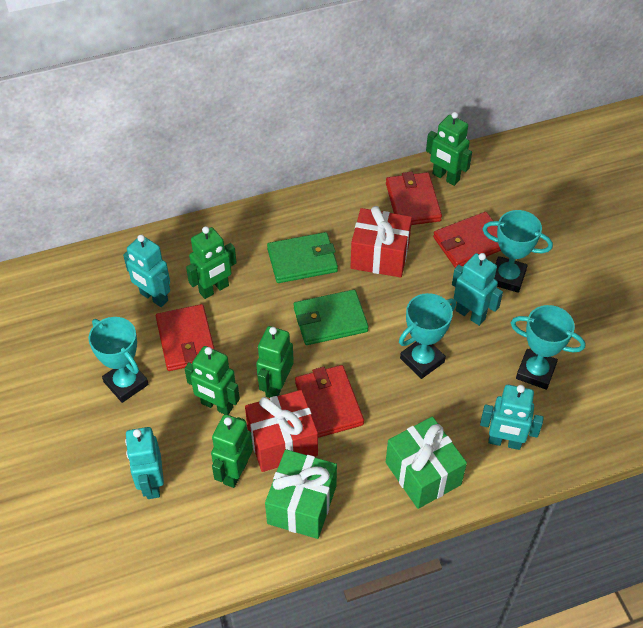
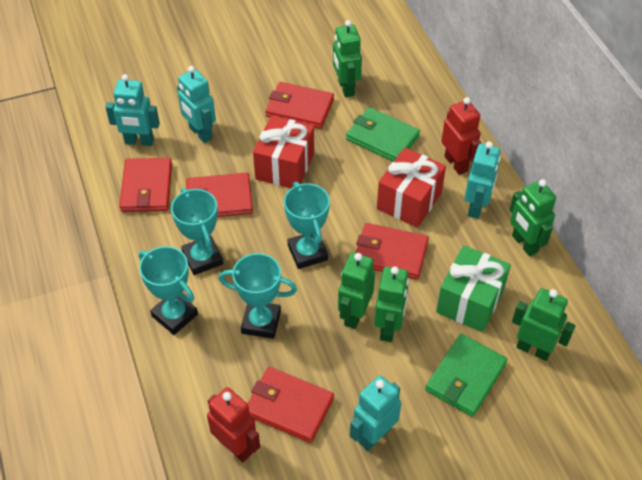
green gift: [265,449,337,539] [386,417,467,509] = 2 -> [436,245,511,332] = 1
red robot: none = 0 -> [207,387,260,462] [441,97,481,175] = 2
red wallet: [156,304,215,371] [295,365,364,438] [386,172,442,225] [433,212,501,268] = 4 -> [119,158,172,212] [186,173,253,217] [248,367,334,443] [265,82,334,129] [356,223,429,280] = 5

